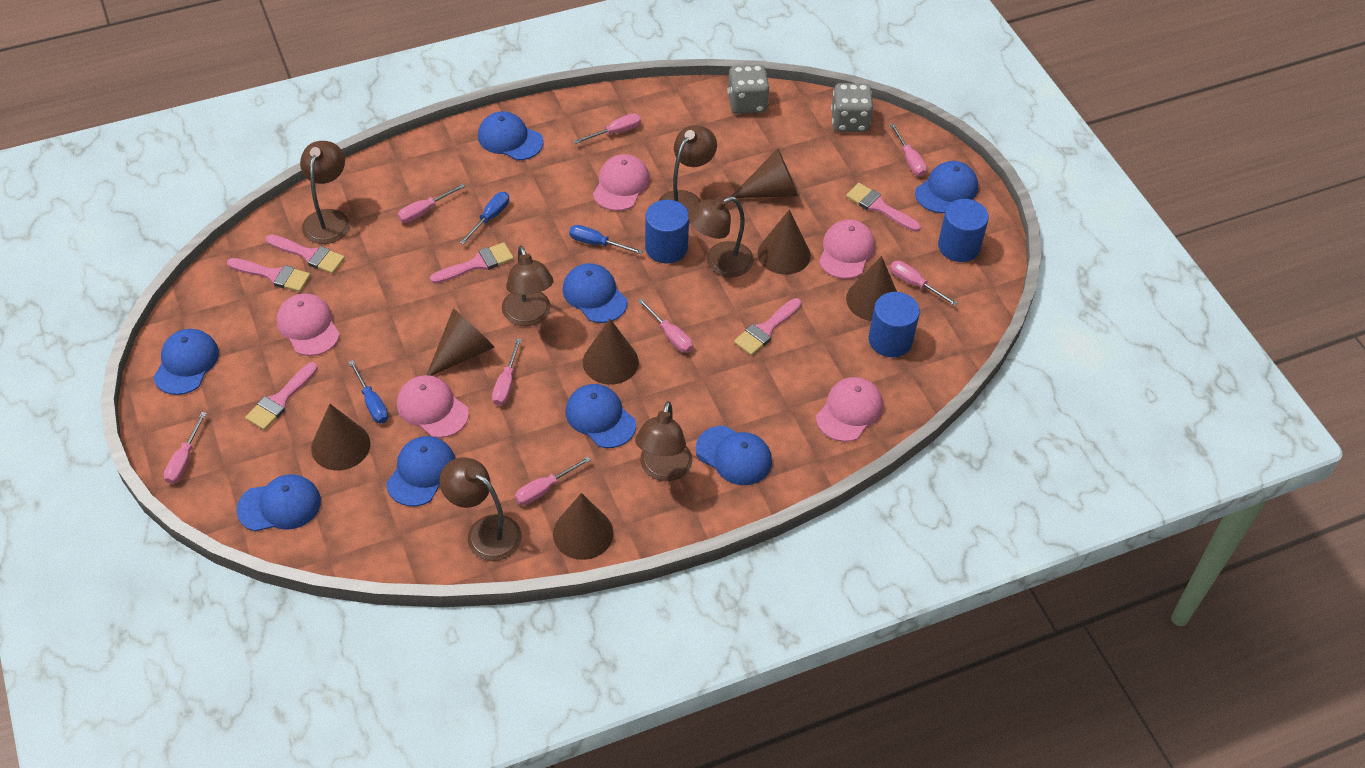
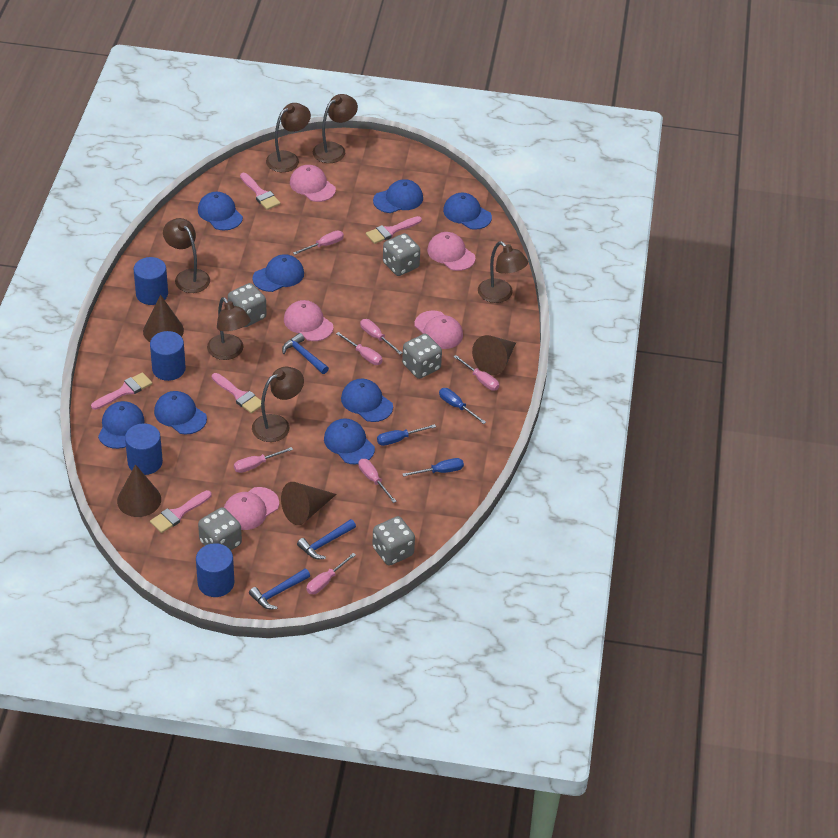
blue cylinder: [645,200,689,263] [869,292,920,357] [938,199,989,262] = 3 -> [125,423,163,475] [133,257,168,305] [150,331,186,381] [196,543,234,597] = 4
blue hammer: none = 0 -> [249,568,310,609] [282,333,329,374] [297,519,356,559] = 3
brown cone: [311,404,370,470] [427,308,495,376] [553,493,614,560] [583,319,639,385] [732,149,798,198] [758,210,811,275] [846,256,897,321] = 7 -> [117,464,161,517] [143,295,184,342] [281,482,337,525] [472,335,516,375] = 4
grey dice: [727,64,770,114] [831,83,873,132] = 2 -> [198,507,242,550] [228,283,267,327] [372,516,415,566] [383,233,420,276] [402,334,442,379] = 5
pink brush: [227,258,310,292] [245,362,318,430] [266,235,345,274] [430,242,514,284] [734,298,801,355] [846,183,921,232] = 6 -> [91,372,152,410] [150,490,211,533] [212,373,261,414] [240,173,281,210] [366,216,422,244] = 5
pink screwdriver: [164,412,207,484] [398,184,465,223] [492,338,522,406] [515,457,591,505] [574,114,641,144] [638,298,693,353] [890,123,927,177] [890,261,958,306] = 8 -> [234,447,293,473] [293,230,344,255] [306,553,356,594] [336,332,383,365] [359,459,397,503] [360,319,402,354] [453,355,499,391] = 7

